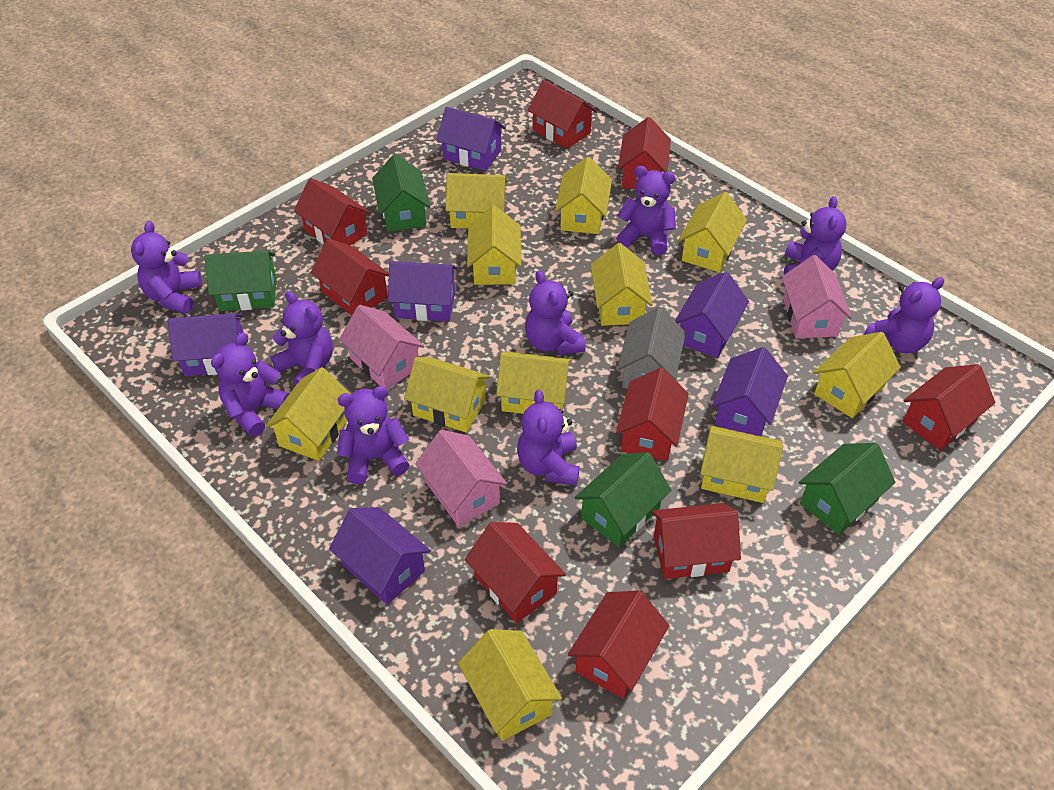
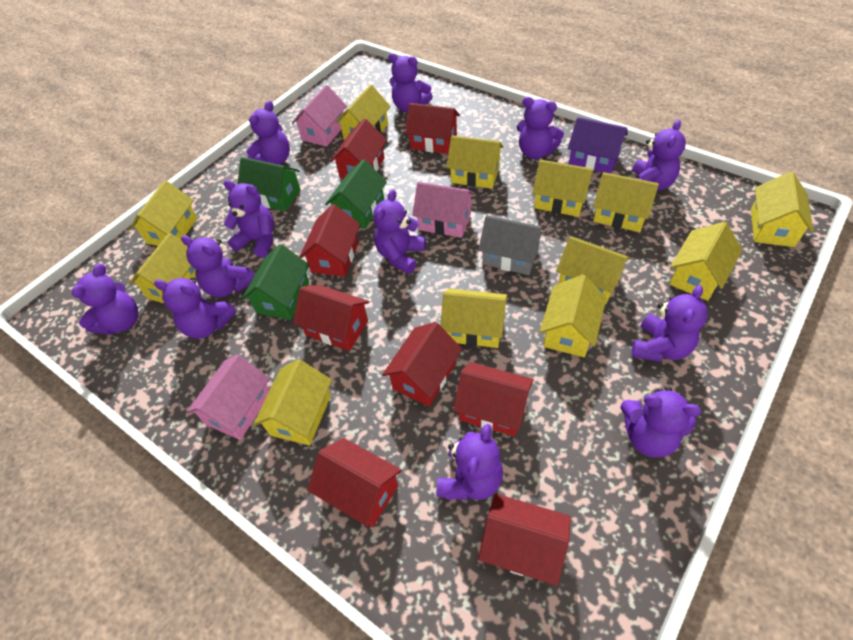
green house: [205,250,277,311] [372,154,430,232] [575,452,671,547] [799,443,896,535] = 4 -> [237,157,301,211] [242,244,310,320] [325,159,387,229] = 3
purple house: [168,313,244,376] [329,507,431,605] [388,261,458,322] [437,107,506,171] [675,272,749,358] [712,347,788,436] = 6 -> [568,117,628,174] = 1
purple teddy bear: [131,221,202,314] [211,333,289,437] [271,291,333,386] [337,386,409,484] [517,390,580,486] [525,270,585,355] [616,166,676,255] [784,196,847,275] [863,277,944,353] = 9 -> [72,264,138,335] [154,277,237,339] [181,235,255,297] [224,180,274,257] [246,101,290,165] [373,189,426,274] [388,53,433,112] [436,424,503,500] [517,97,564,159] [620,387,701,458] [632,120,686,191] [632,285,708,362] = 12
red house: [294,178,371,246] [310,239,389,315] [465,522,566,623] [527,80,597,149] [568,591,669,699] [616,368,689,461] [618,117,671,189] [651,503,741,579] [903,364,995,450] = 9 -> [293,285,370,351] [299,204,360,277] [307,438,402,527] [330,118,387,179] [382,322,462,407] [405,103,460,154] [453,362,534,436] [478,494,571,586] = 8
yellow house: [265,367,351,461] [404,357,491,433] [445,173,508,229] [458,629,562,741] [467,205,521,285] [496,351,572,414] [555,157,612,234] [591,243,653,326] [678,192,747,273] [700,426,783,503] [813,332,901,418] = 11 -> [129,233,197,303] [130,180,197,246] [253,359,332,446] [335,84,391,140] [440,289,507,348] [446,135,504,189] [532,160,593,217] [540,275,606,357] [556,236,630,304] [593,172,659,232] [669,222,742,301] [751,171,814,247] = 12

